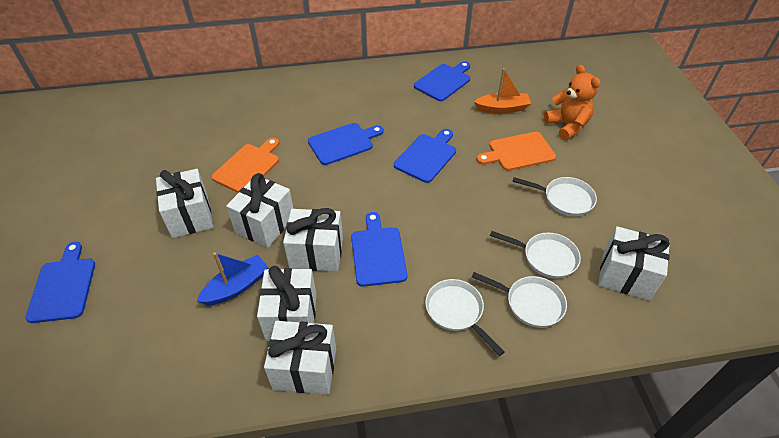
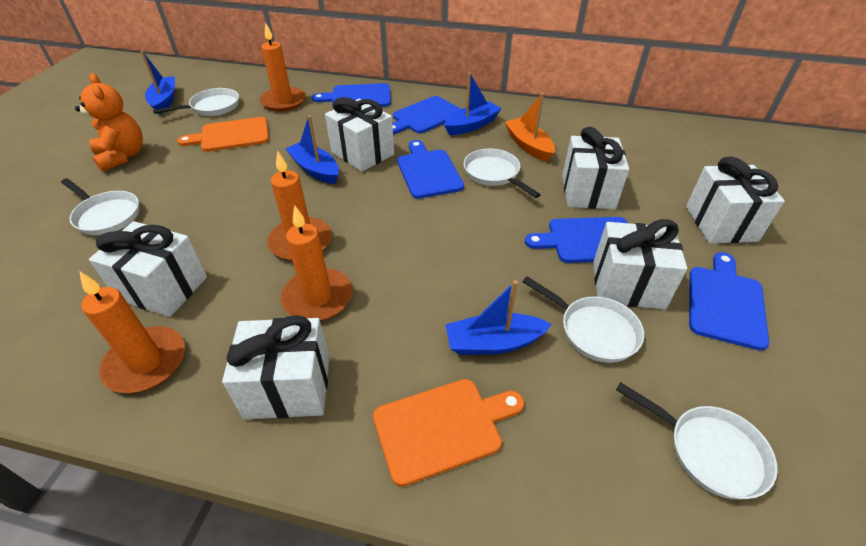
blue boat: [197,252,269,305] = 1 -> [140,51,175,115] [285,115,339,184] [444,72,502,135] [445,280,552,355] = 4
orange candle: none = 0 -> [79,271,185,393] [259,22,306,111] [267,150,332,261] [281,205,352,321] = 4
white pan: [425,279,504,356] [472,272,567,328] [490,231,581,279] [512,177,597,216] = 4 -> [61,178,139,235] [153,88,239,116] [464,149,541,198] [522,276,644,363] [616,382,778,500] = 5

